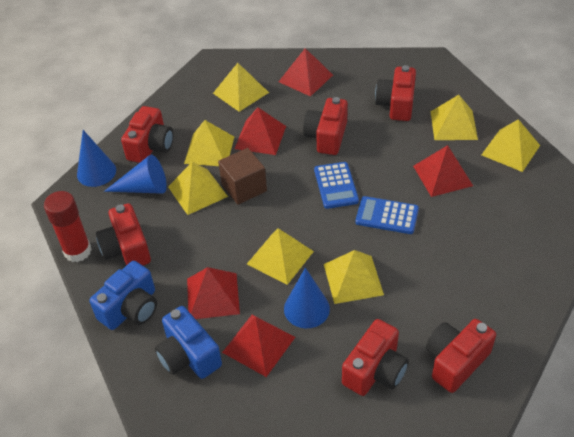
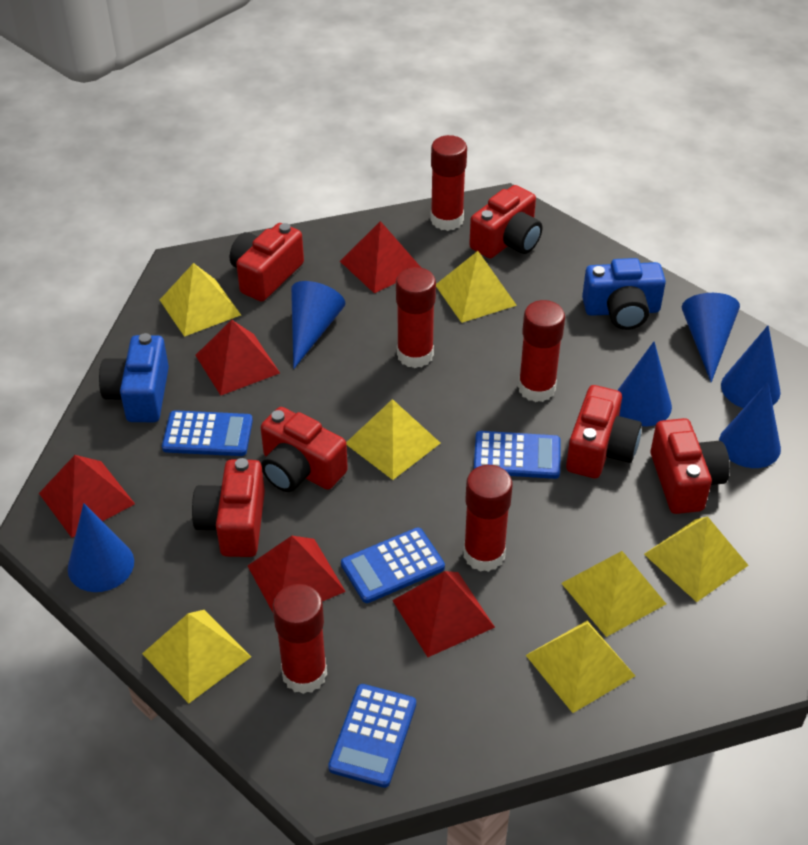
blue calculator: [314,162,359,209] [355,196,419,234] = 2 -> [162,410,253,456] [328,684,416,788] [341,528,445,603] [474,431,560,479] = 4
blue cone: [77,130,116,187] [104,155,167,194] [284,267,330,328] = 3 -> [68,503,134,592] [291,281,345,369] [618,342,672,426] [682,293,740,383] [719,382,781,468] [721,325,780,408] = 6
brown cube: [218,148,267,205] = 1 -> none = 0
red glue stick: [44,191,92,262] = 1 -> [273,584,327,694] [396,267,436,368] [430,135,467,231] [464,465,513,572] [518,300,565,402] = 5

